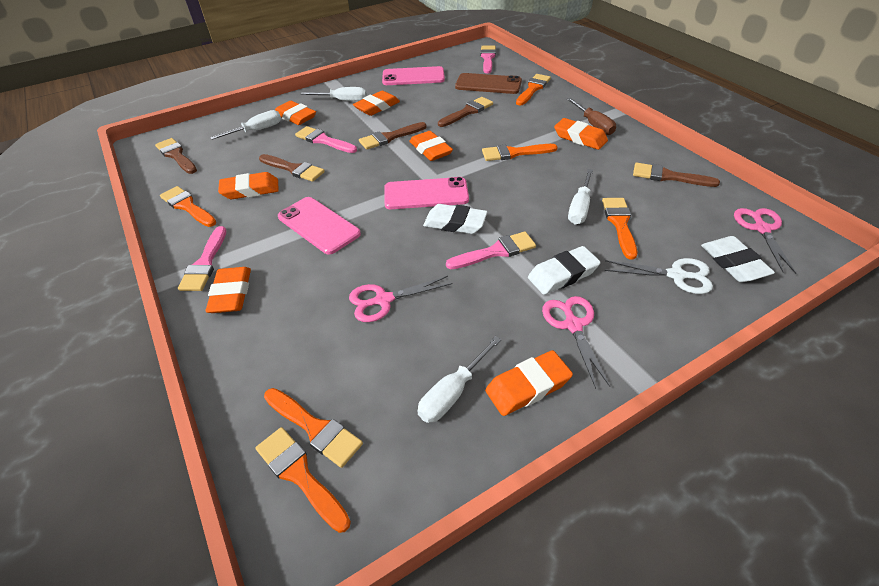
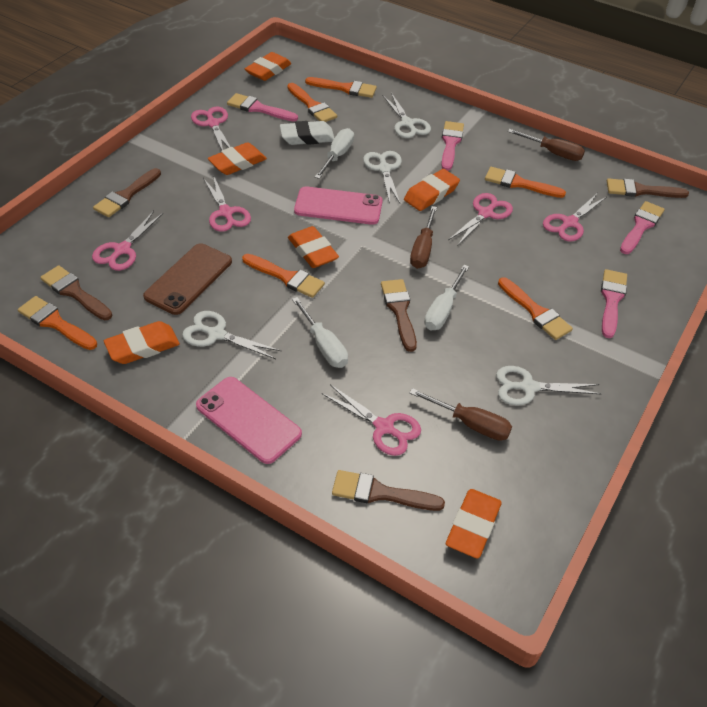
brown screwdriver: [567,98,616,135] = 1 -> [410,206,437,269] [410,388,512,441] [508,129,585,161] = 3
orange eraser: [205,267,251,313] [218,172,279,199] [275,101,316,125] [353,91,400,116] [409,131,453,161] [485,350,573,416] [554,118,608,150] = 7 -> [104,321,180,364] [208,142,267,175] [245,52,291,81] [288,226,339,268] [404,169,460,211] [446,489,502,559] = 6
pink phone: [278,197,361,255] [382,66,445,85] [384,177,469,209] = 3 -> [196,377,302,464] [294,186,383,225] = 2
pink scissors: [349,276,453,322] [542,296,610,389] [734,208,796,274] = 3 -> [92,211,163,271] [191,107,230,150] [203,175,251,232] [322,384,421,456] [448,193,513,245] [543,194,607,241] = 6
white eraser: [423,204,487,234] [528,246,601,295] [701,236,775,282] = 3 -> [280,121,334,145] = 1
white scissors: [605,258,713,294] = 1 -> [182,311,281,359] [363,151,402,203] [383,93,431,138] [496,366,601,406] = 4
white screwdriver: [210,110,281,140] [301,87,367,101] [417,336,502,423] [568,169,593,224] = 4 -> [292,297,348,368] [315,128,354,179] [424,265,469,330] = 3

